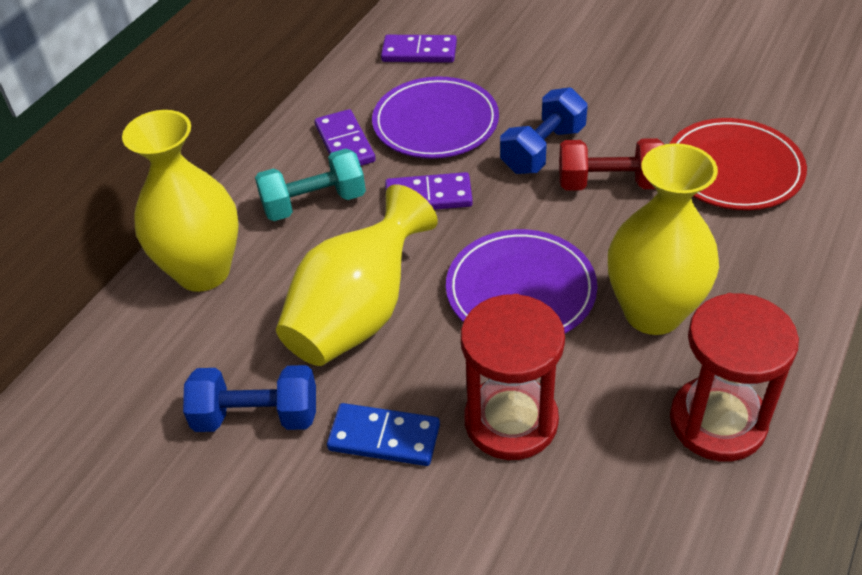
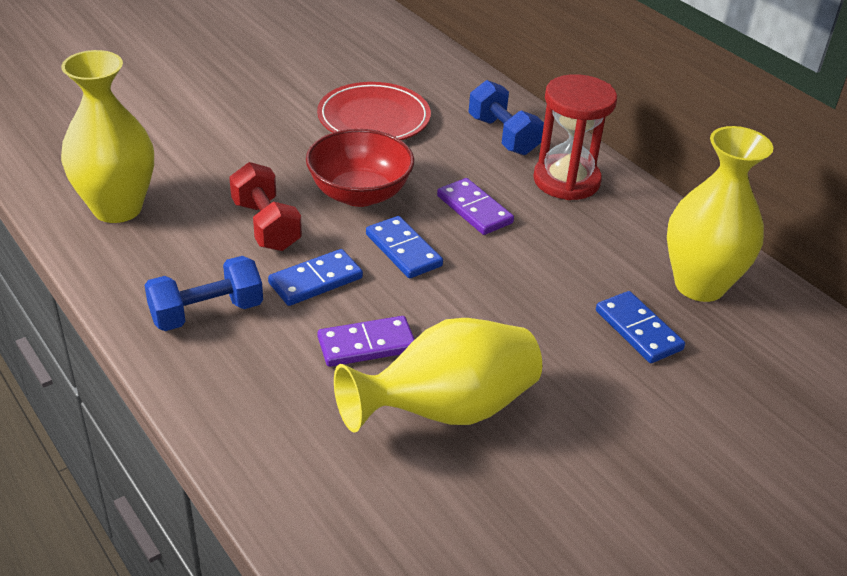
blue domino: [327,403,440,466] = 1 -> [268,249,363,306] [366,216,443,278] [596,291,685,363] = 3
purple domino: [315,109,376,166] [381,35,457,63] [385,172,473,210] = 3 -> [318,316,415,367] [437,178,514,235] = 2
purple plate: [372,77,499,159] [446,229,597,333] = 2 -> none = 0
red bowl: none = 0 -> [306,129,414,207] = 1
red hourglass: [461,294,565,460] [670,293,799,461] = 2 -> [533,74,617,200] = 1
turquoise dumbbell: [255,148,366,221] = 1 -> none = 0

